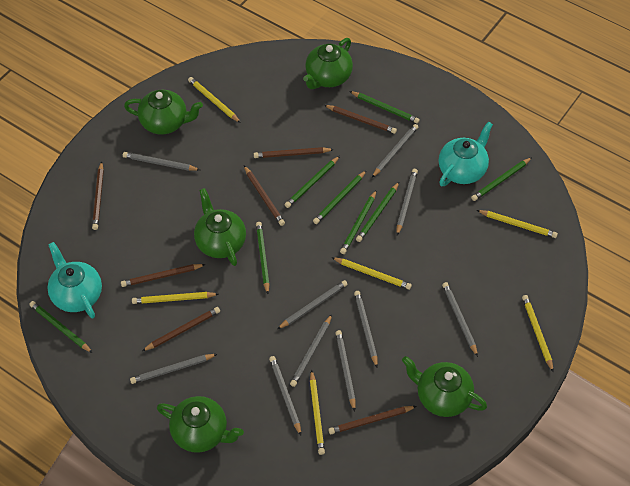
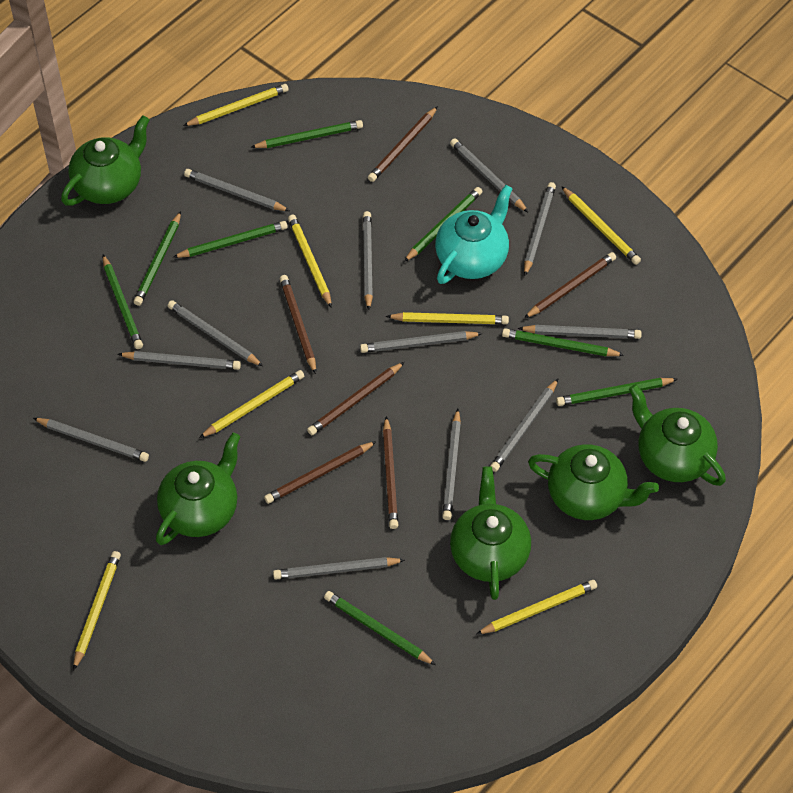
brown pencil: [92,161,104,230] [121,264,206,287] [142,307,220,351] [244,166,285,226] [254,147,334,158] [324,105,397,134] [328,406,417,434] = 7 -> [264,441,377,504] [280,275,316,374] [307,362,405,435] [368,106,438,182] [383,416,398,529] [524,252,616,318] = 6
grey pencil: [123,152,200,171] [130,354,217,384] [269,356,301,435] [277,280,348,329] [290,314,332,387] [336,330,356,412] [354,291,378,367] [372,124,418,178] [397,169,418,235] [442,282,478,357] = 10 -> [33,418,149,462] [118,351,241,370] [168,300,263,366] [184,169,290,211] [273,557,405,579] [360,331,483,353] [363,211,373,310] [442,409,461,520] [450,138,529,213] [490,378,559,472] [518,325,642,339] [524,182,556,276] = 12
turquoise teapot: [47,242,102,318] [439,122,493,186] = 2 -> [435,185,513,284] = 1
yellow pencil: [132,292,219,304] [188,77,241,123] [310,370,325,455] [331,257,412,290] [477,210,558,238] [522,295,553,372] = 6 -> [73,551,121,671] [183,84,289,126] [199,370,304,438] [288,215,332,308] [386,312,509,324] [477,580,597,634] [561,186,641,265] = 7

